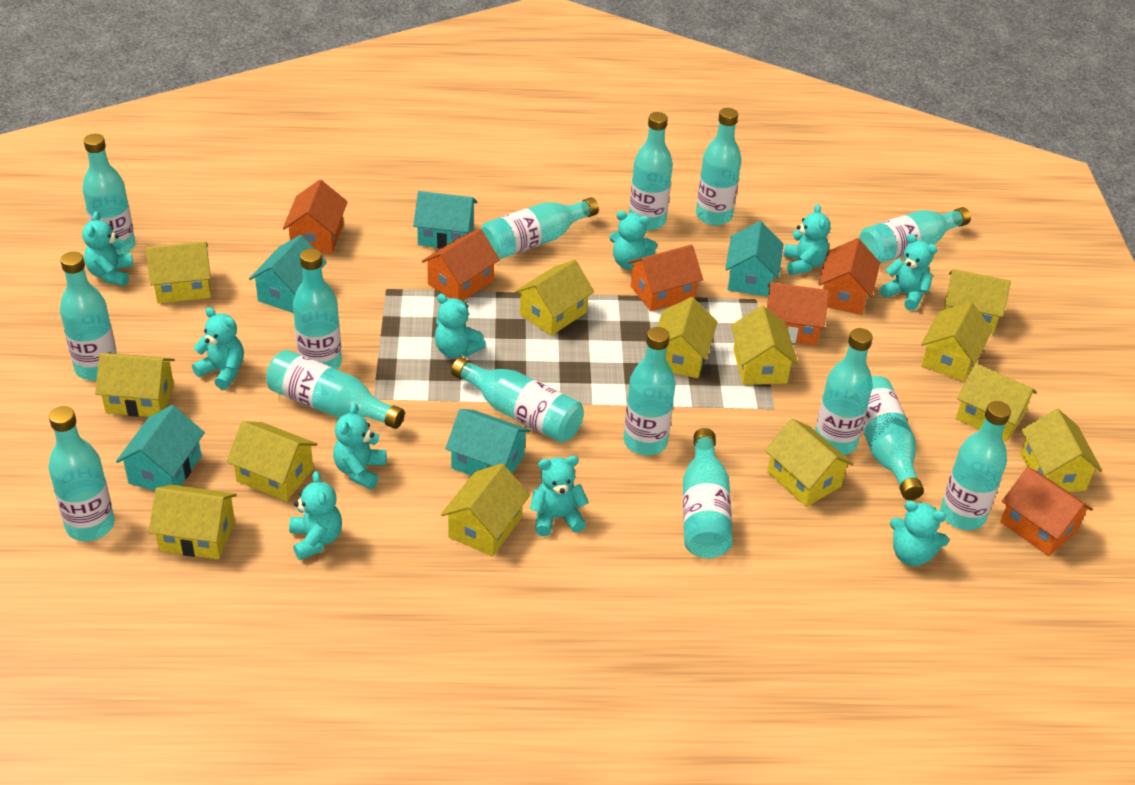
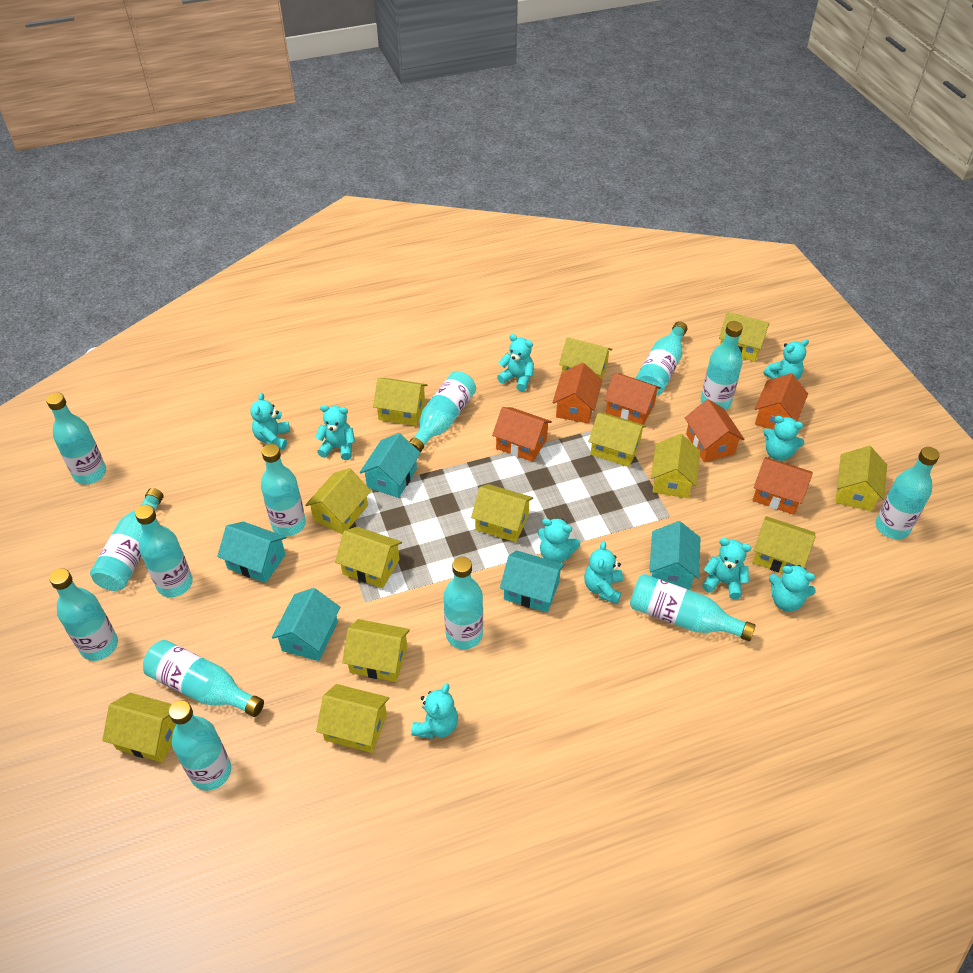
turquoise bottle: [49,406,115,541] [60,252,117,381] [82,134,136,255] [266,350,405,429] [293,248,342,370] [451,357,584,443] [481,197,599,259] [624,327,676,455] [629,112,673,230] [683,428,733,558] [696,108,742,225] [815,328,873,455] [859,207,971,264] [862,376,924,500] [940,401,1011,530] = 15 -> [46,393,106,484] [49,568,118,661] [90,488,164,591] [135,505,193,597] [143,640,264,717] [169,700,231,791] [261,444,306,536] [409,371,476,453] [443,557,483,649] [630,574,756,641] [636,321,687,396] [701,321,743,410] [876,447,940,539] = 13

